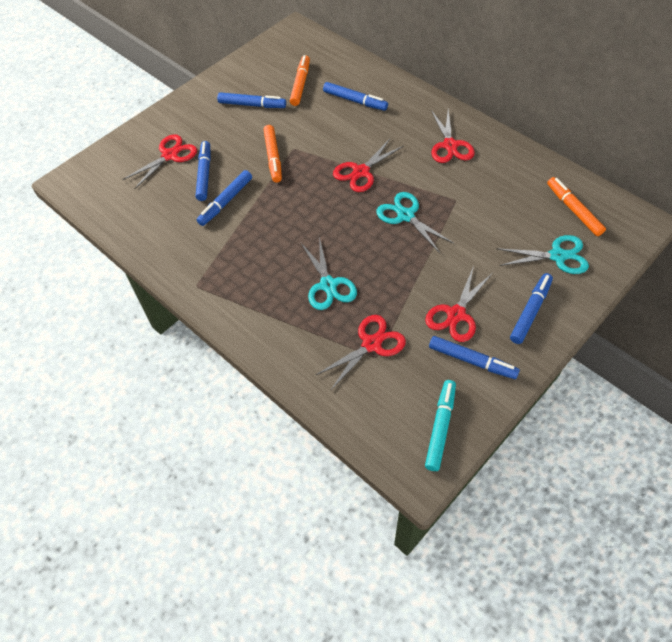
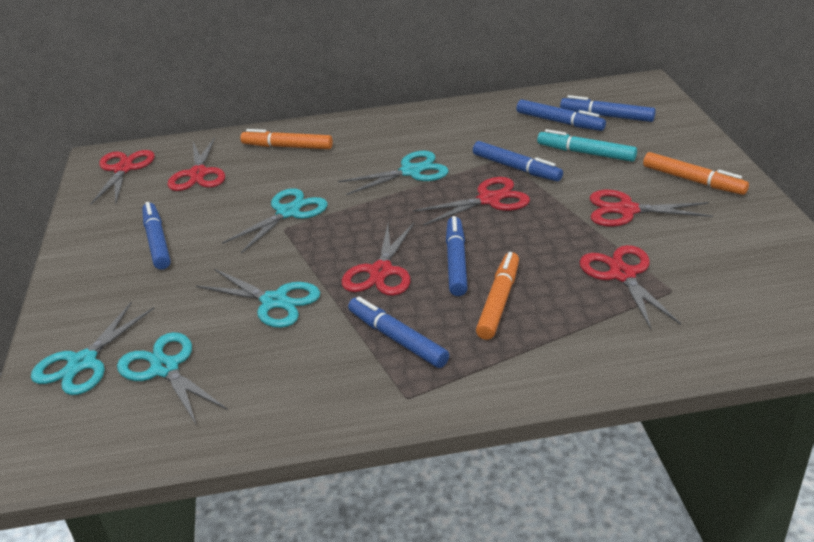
red scissors: [122,134,197,189] [316,315,406,390] [333,139,404,192] [425,266,493,342] [431,109,475,163] = 5 -> [91,150,155,204] [167,137,225,191] [342,223,414,296] [413,177,530,226] [579,245,681,329] [590,190,713,227] = 6
turquoise scissors: [301,237,357,310] [376,192,454,253] [496,235,589,274] = 3 -> [31,302,154,395] [117,332,228,424] [196,269,320,328] [222,188,328,253] [338,151,448,195] = 5

